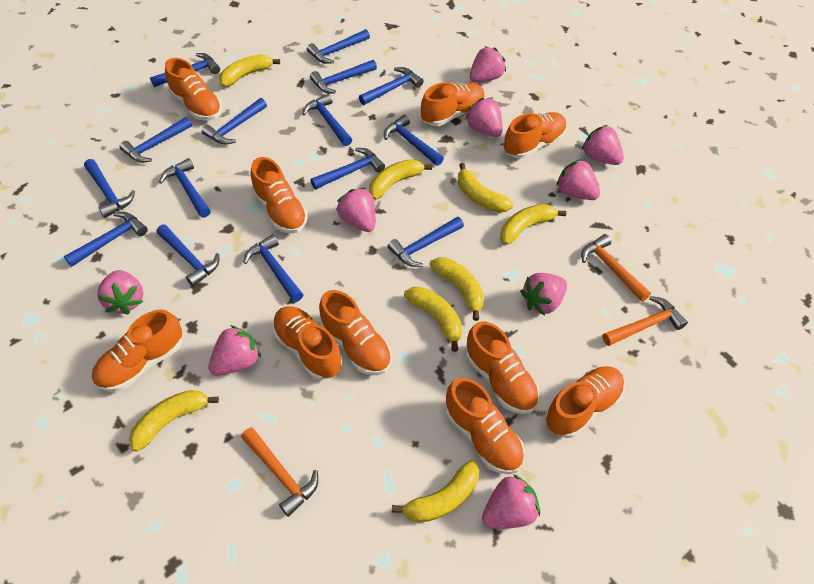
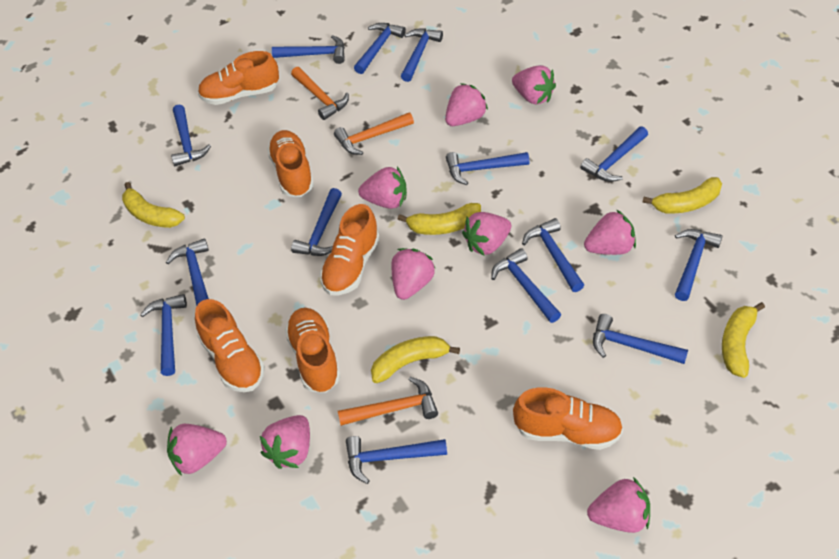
blue hammer: [64,212,148,267] [84,159,135,218] [120,117,192,163] [150,53,220,87] [156,224,219,287] [159,158,211,218] [202,98,267,145] [243,234,304,302] [302,94,352,146] [307,29,370,64] [310,60,377,94] [310,148,385,189] [359,67,424,105] [384,115,444,166] [388,217,464,267] = 15 -> [140,294,187,376] [166,238,209,306] [171,104,211,166] [272,35,345,64] [291,188,342,256] [346,436,447,484] [354,23,406,74] [401,28,443,82] [446,152,529,185] [491,248,561,323] [522,218,584,292] [580,126,648,182] [593,314,688,364] [675,229,722,301] = 14
orange shoe: [92,309,182,392] [165,58,222,121] [251,157,308,234] [272,306,342,380] [319,290,392,375] [421,82,485,126] [445,378,525,474] [466,321,539,414] [503,112,567,159] [545,366,625,438] = 10 -> [195,299,265,392] [198,51,279,105] [267,130,314,197] [285,308,340,393] [320,204,380,295] [513,387,623,450] = 6
yellow banana: [129,390,219,452] [219,54,280,87] [369,159,432,200] [392,460,479,523] [404,287,462,352] [430,257,484,321] [458,163,513,213] [500,204,566,245] = 8 -> [122,182,185,228] [371,336,460,383] [398,203,481,235] [642,177,722,214] [722,302,765,378] = 5

